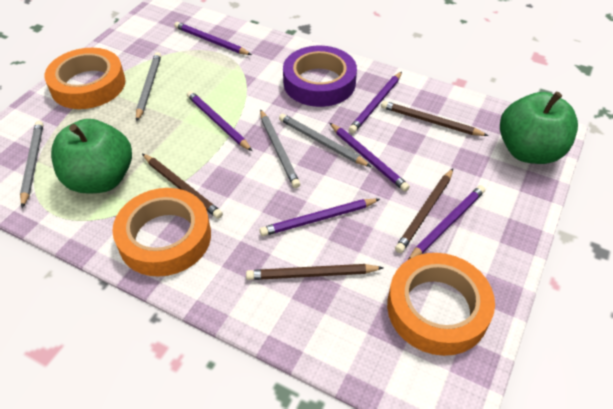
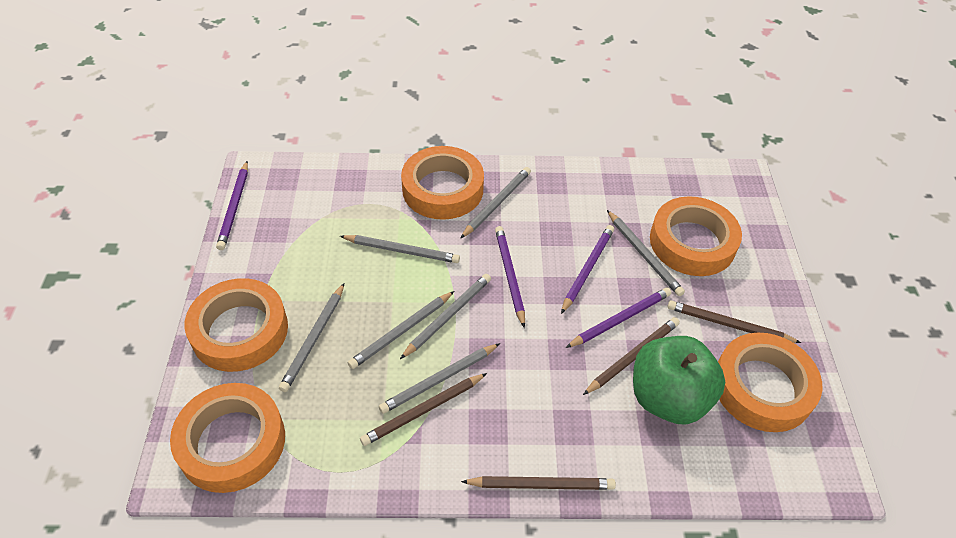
green apple: [51,119,132,194] [500,91,578,164] = 2 -> [633,336,725,425] = 1
grey pencil: [20,121,43,208] [136,52,161,122] [260,109,300,188] [279,114,371,167] = 4 -> [279,283,344,392] [340,235,460,263] [348,291,454,369] [379,343,500,414] [400,274,491,359] [460,167,531,239] [607,210,685,296] = 7
orange tape: [44,48,125,109] [112,188,211,277] [387,253,495,356] = 3 -> [170,383,285,493] [185,278,288,372] [401,146,484,220] [650,196,742,276] [718,333,822,432] = 5
purple pencil: [174,22,252,55] [187,91,252,151] [259,199,380,236] [330,123,410,192] [349,72,402,133] [408,185,485,260] = 6 -> [216,161,248,250] [495,226,525,328] [561,225,614,314] [565,287,671,348] = 4
purple tape: [283,46,357,107] = 1 -> none = 0

